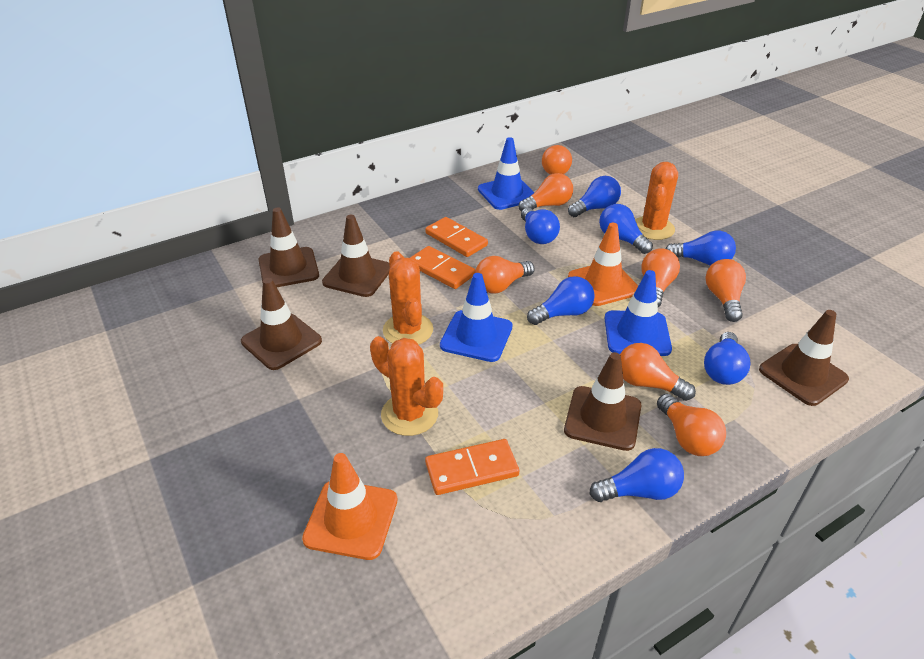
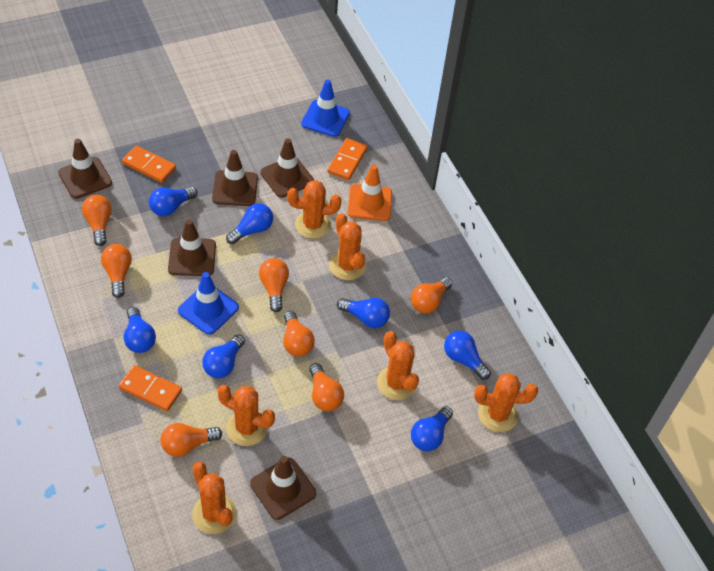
blue traffic cone: [440,273,512,362] [478,137,535,210] [605,270,672,356] = 3 -> [178,272,239,335] [301,80,350,137] = 2
orange cactus: [370,336,443,436] [383,251,433,345] [635,162,678,240] = 3 -> [192,462,237,534] [217,385,275,446] [287,180,341,239] [329,213,366,280] [377,331,419,400] [474,373,538,432] = 6
orange traffic cone: [302,453,397,560] [568,223,638,306] = 2 -> [348,165,392,221] = 1

